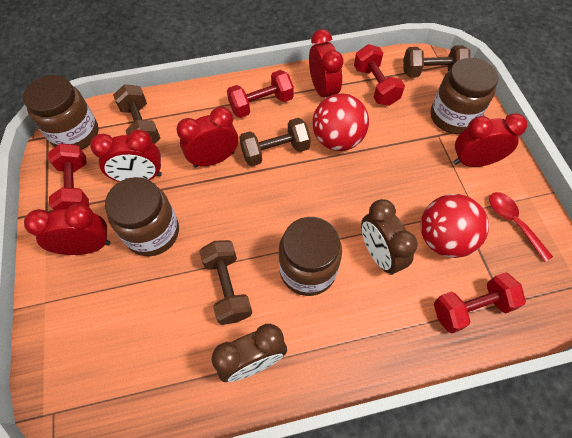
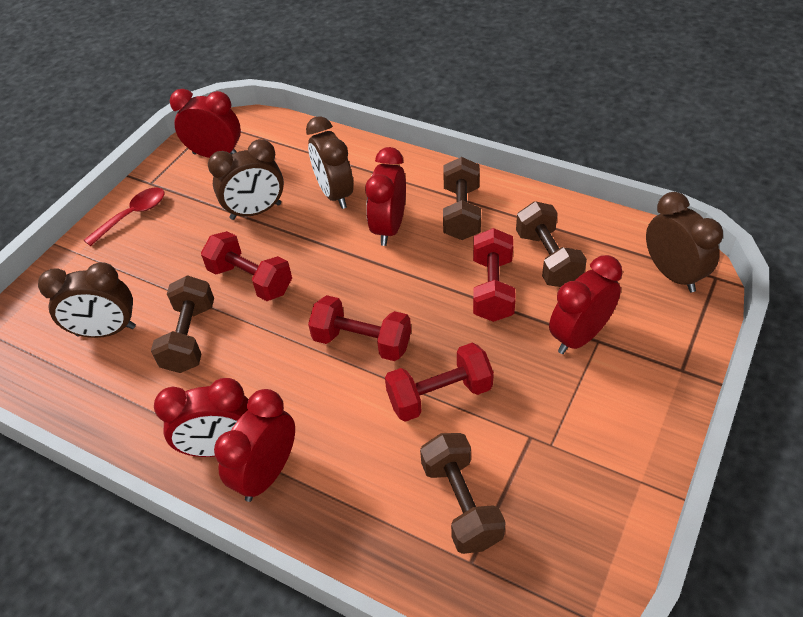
brown clock: [211,324,287,382] [361,199,418,275] = 2 -> [38,262,136,338] [208,139,284,220] [306,116,354,209] [646,192,723,292] = 4
brown jar: [23,75,99,150] [105,177,179,256] [279,217,342,296] [431,58,498,134] = 4 -> none = 0
red ball: [312,94,369,151] [420,194,489,258] = 2 -> none = 0

